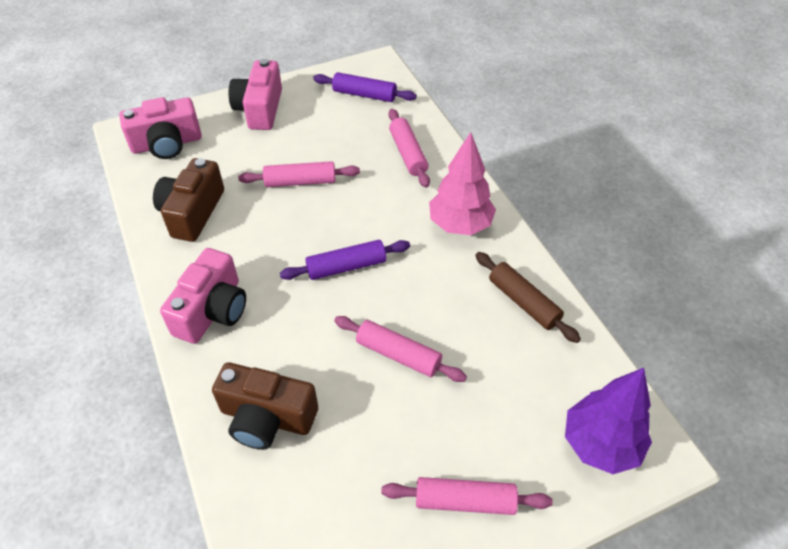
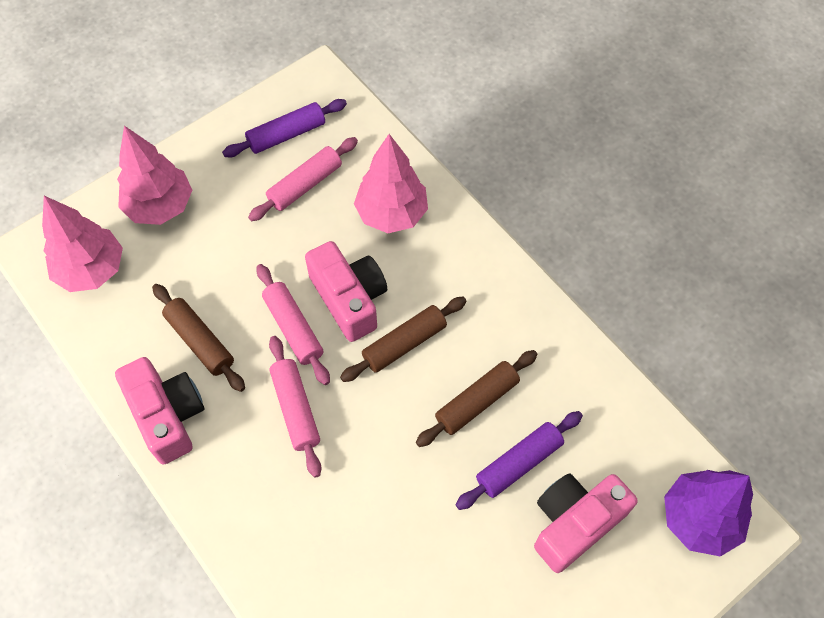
brown camera: [153,158,224,242] [212,362,318,450] = 2 -> none = 0
brown rolling pin: [475,252,581,343] = 1 -> [152,284,245,392] [340,297,466,382] [416,350,538,447] = 3
pink rolling pin: [238,161,360,187] [334,316,467,382] [381,477,553,515] [388,109,430,188] = 4 -> [248,137,358,221] [257,264,330,385] [269,336,321,478] = 3
pink tree: [429,132,496,235] = 1 -> [42,196,123,292] [117,126,192,225] [354,134,428,233] = 3

